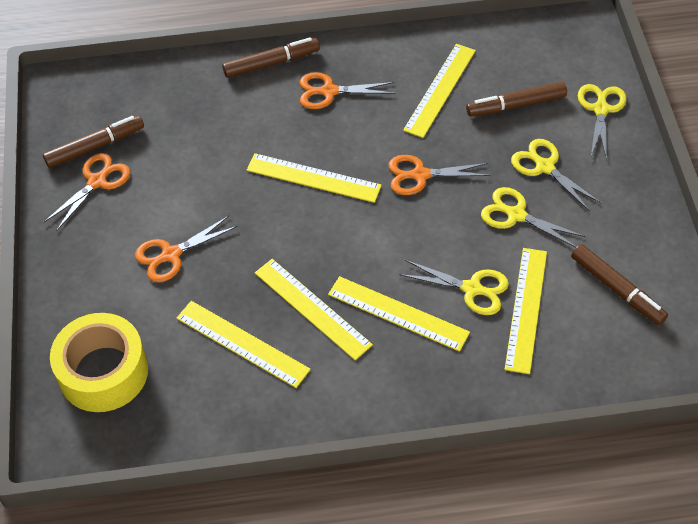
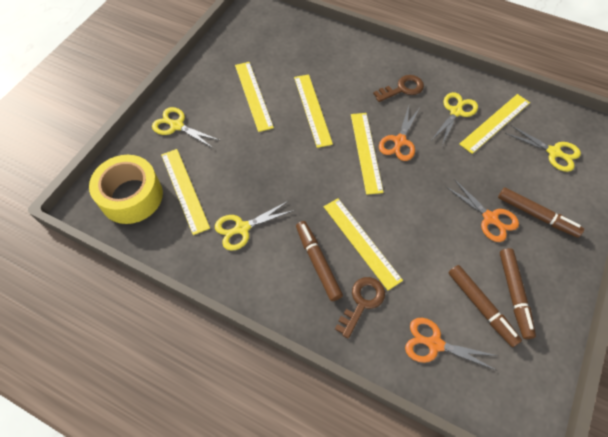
brown key: none = 0 -> [335,277,385,339] [373,75,424,102] = 2
orange scissors: [44,153,130,231] [135,216,238,282] [300,72,395,109] [388,155,491,195] = 4 -> [379,106,420,161] [405,318,498,371] [445,179,519,242] = 3

